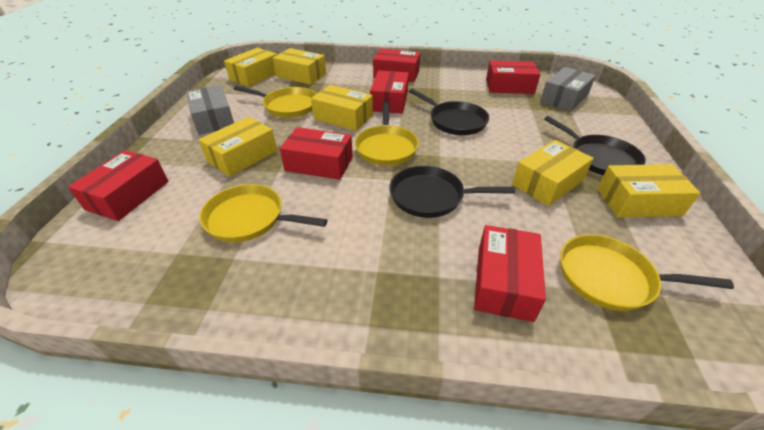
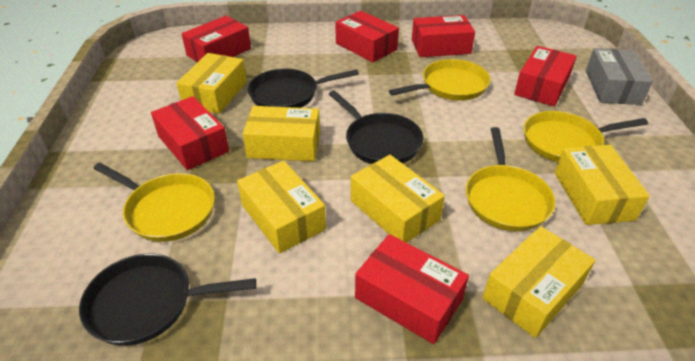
grey box: [186,85,234,135] [540,67,596,111] = 2 -> [586,48,653,105] = 1

